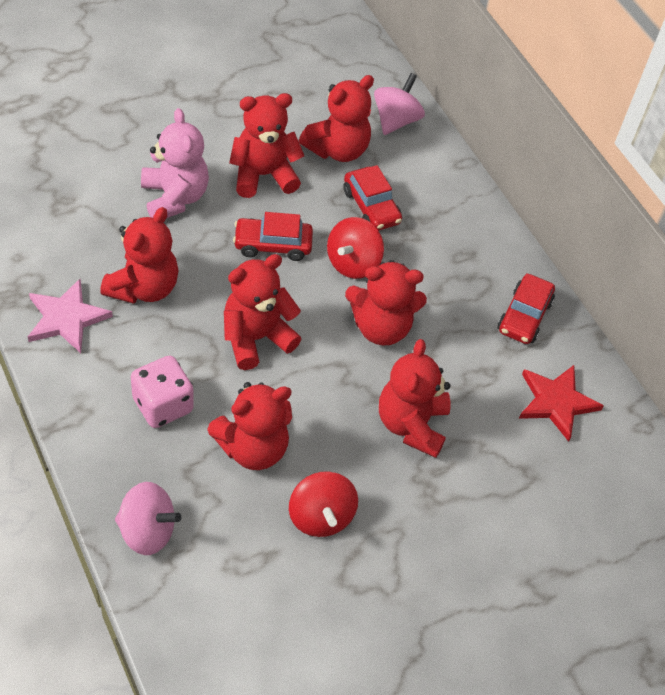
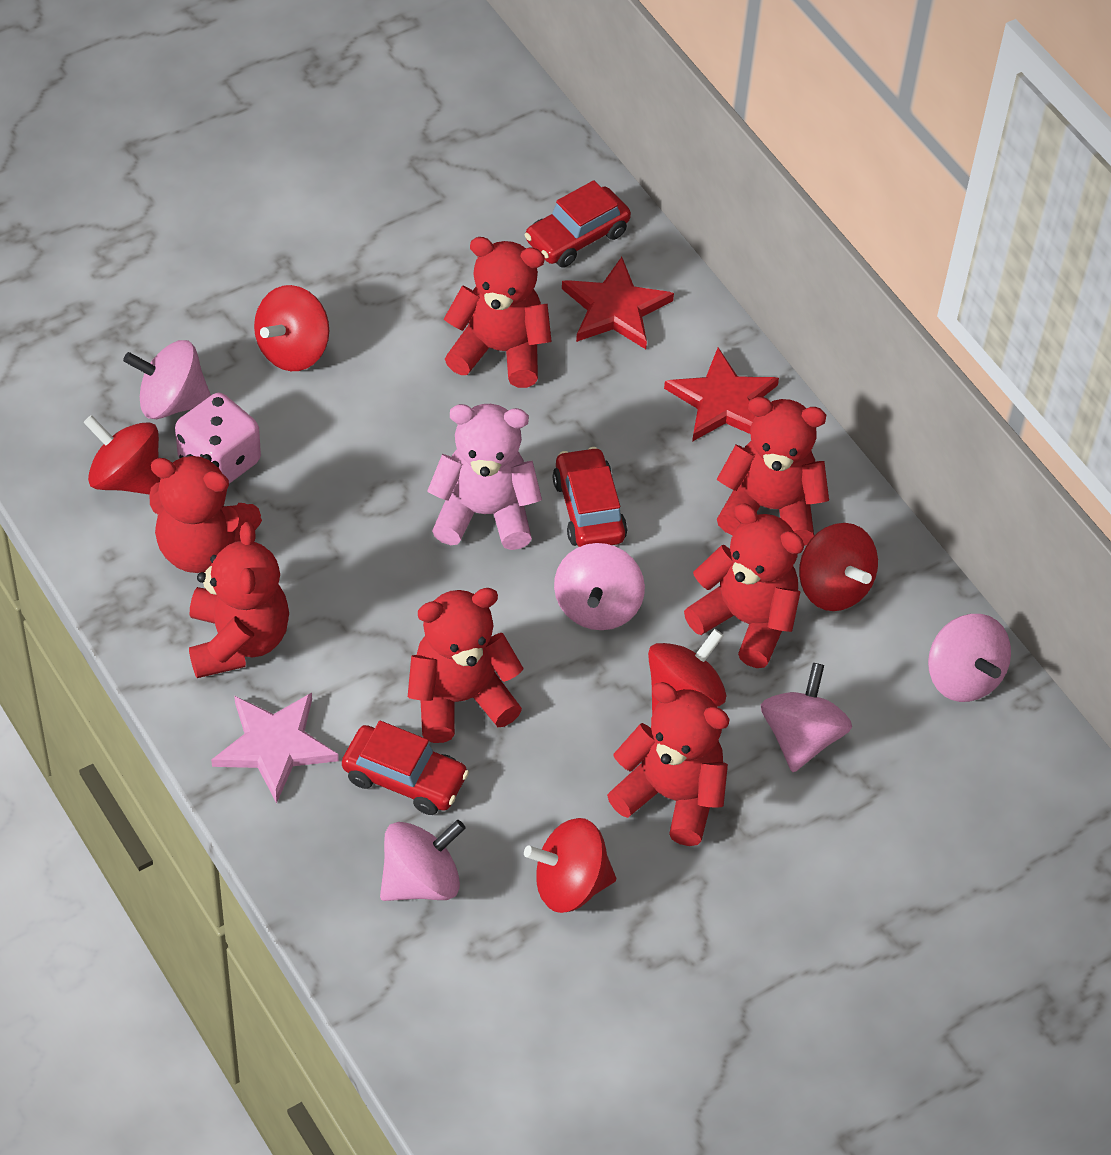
pink spinning top: [115,482,181,555] [374,73,425,135] = 2 -> [123,340,211,419] [380,820,466,901] [554,543,645,630] [761,663,852,772] [928,614,1011,702] = 5
red spinning top: [289,471,358,537] [327,217,384,279] = 2 -> [84,415,161,495] [254,285,329,371] [524,818,616,913] [648,629,726,715] [799,523,878,611] = 5
red star: [519,365,604,442] = 1 -> [562,257,674,349] [664,348,779,442] = 2

